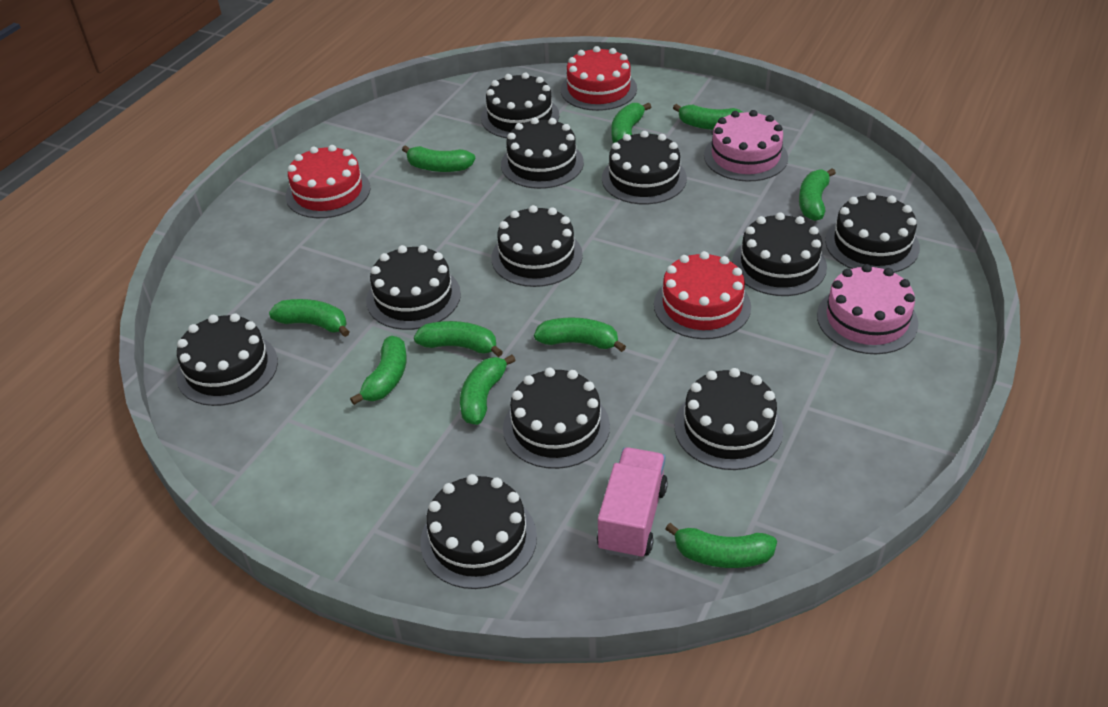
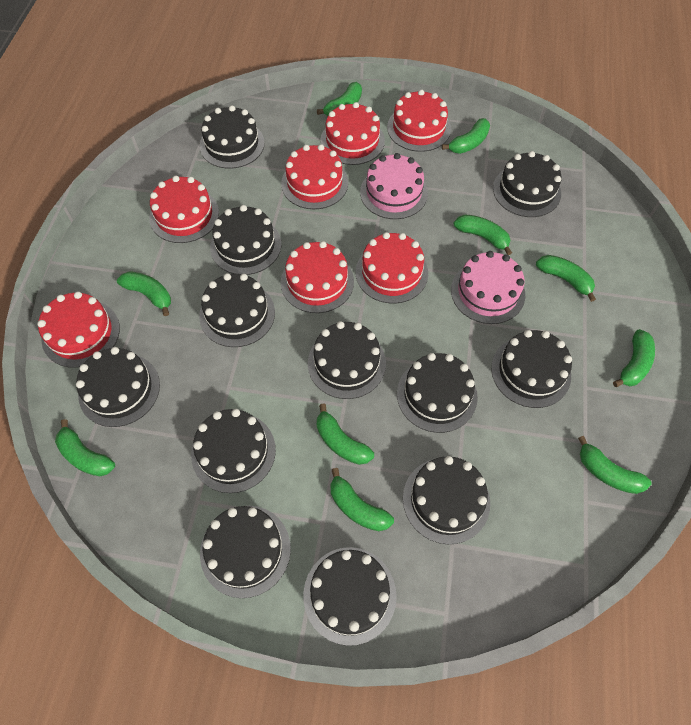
black cake: [176,313,278,406] [366,245,461,330] [420,474,537,589] [481,73,559,138] [491,205,583,287] [501,117,584,189] [503,368,610,469] [602,131,687,204] [675,368,783,470] [732,212,827,296] [825,192,920,273] = 11 -> [76,347,160,427] [191,409,276,493] [199,273,275,347] [200,105,265,169] [200,506,291,598] [210,205,281,275] [303,547,397,646] [308,321,386,399] [397,353,478,433] [403,456,490,544] [491,330,572,408] [493,151,562,217] = 12
pink truck: [597,447,668,559] = 1 -> none = 0
red cake: [286,145,370,218] [561,46,637,111] [654,251,751,339] = 3 -> [37,291,120,368] [149,176,219,243] [281,144,348,209] [281,241,354,313] [320,102,385,165] [356,232,428,303] [387,90,451,152] = 7

